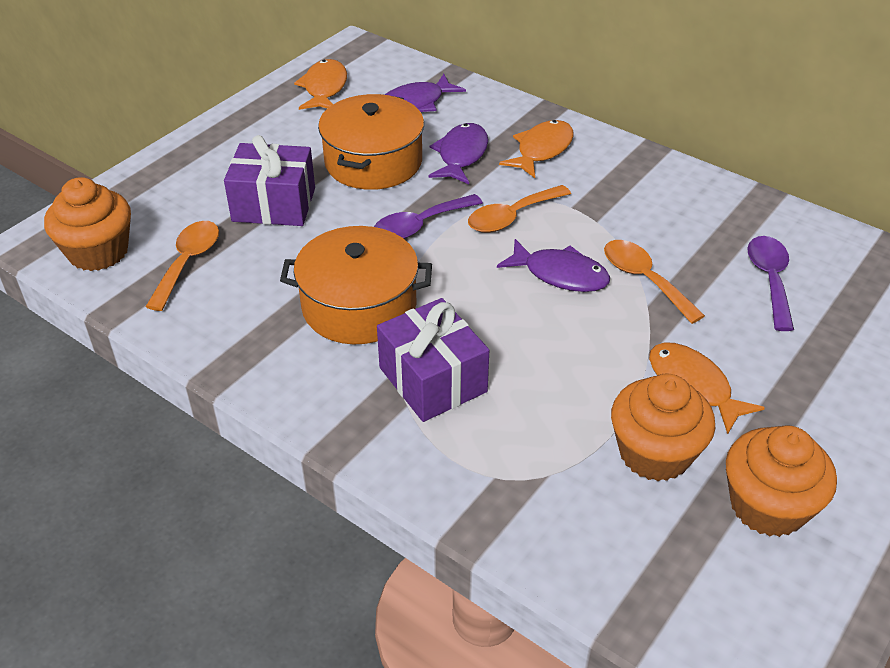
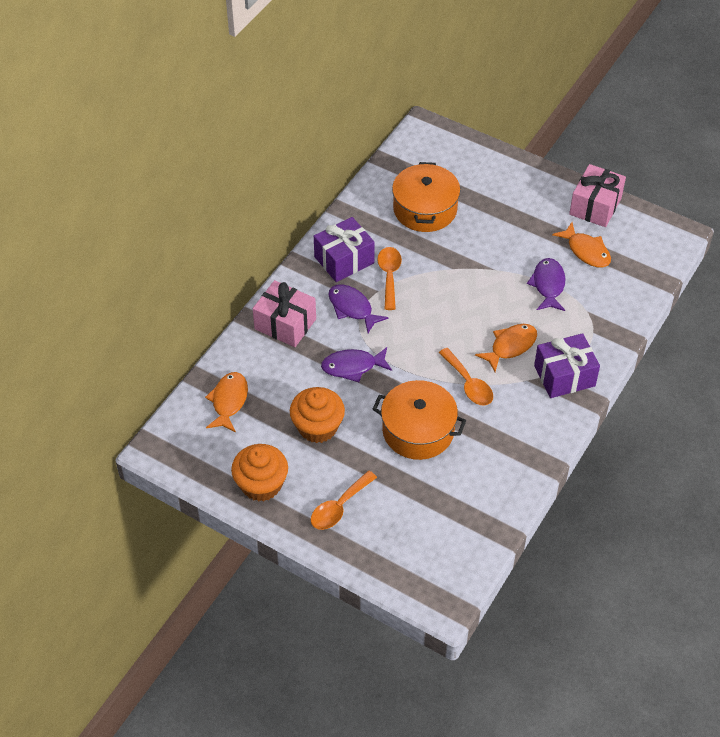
orange cupcake: [44,177,131,271] [611,373,715,481] [726,425,837,537] = 3 -> [231,444,288,502] [290,387,345,443] = 2
pink gift: none = 0 -> [253,280,316,347] [569,164,626,227] = 2
purple spoon: [374,194,483,239] [748,236,794,331] = 2 -> none = 0

